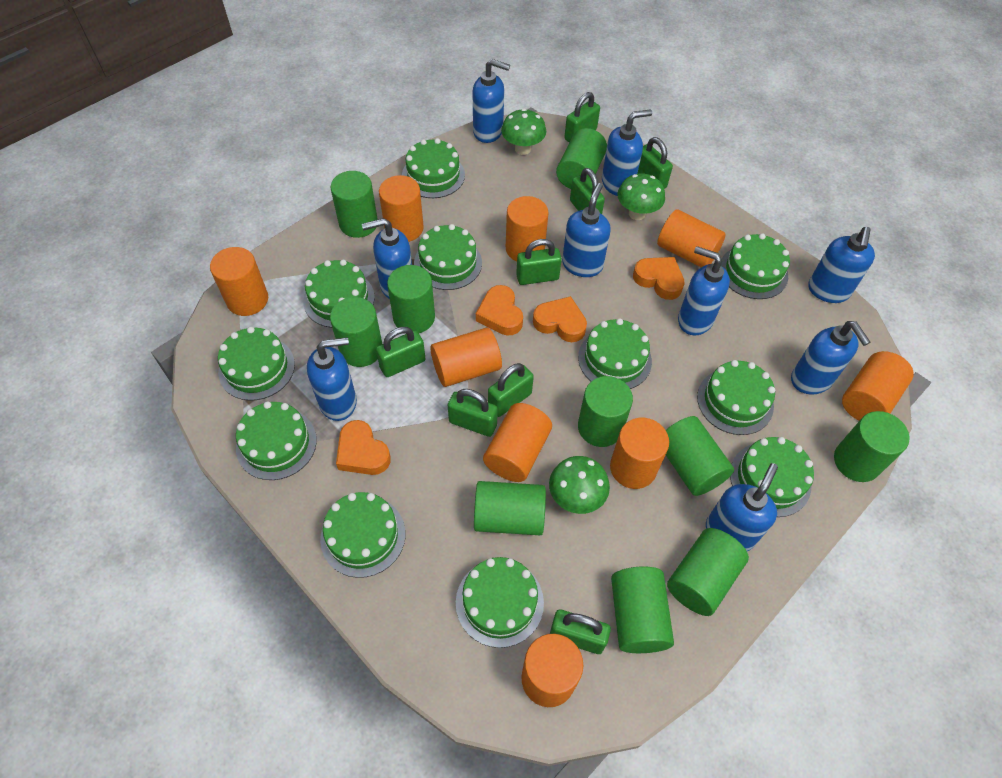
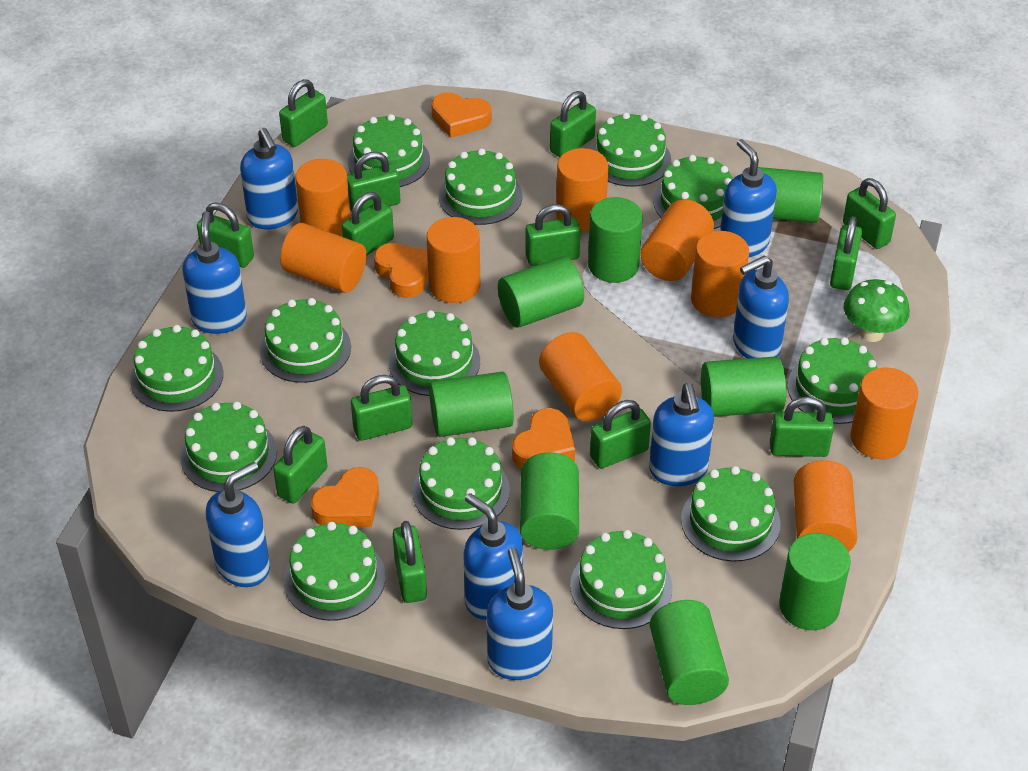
blue soap dispenser: [307,337,357,421] [362,218,412,299] [473,59,510,143] [562,183,611,277] [602,109,652,196] [678,246,730,336] [706,463,778,551] [791,321,870,395] [808,227,875,303] = 9 -> [182,211,247,334] [206,462,270,587] [240,128,298,229] [463,493,523,620] [487,548,553,680] [649,383,714,486] [720,139,777,257] [733,255,789,359] = 8
green cake: [218,327,295,401] [236,401,317,480] [303,260,375,328] [320,492,406,578] [402,138,465,198] [414,224,482,290] [456,557,544,648] [578,318,652,389] [697,360,775,435] [721,233,790,299] [730,437,814,517] = 11 -> [130,325,223,412] [180,402,277,492] [260,298,351,383] [284,522,386,621] [348,114,430,187] [389,310,480,396] [412,437,510,530] [439,148,522,225] [570,530,673,629] [591,112,671,187] [653,155,732,229] [681,466,781,562] [787,337,877,424] = 13
green cylinder: [330,297,382,367] [331,171,378,238] [387,265,435,333] [474,481,546,535] [556,128,607,189] [578,376,633,447] [611,566,674,653] [666,416,734,496] [667,528,749,616] [834,411,909,482] = 10 -> [429,372,514,437] [498,256,584,328] [520,453,579,550] [588,197,643,283] [650,600,729,705] [701,357,786,417] [758,167,823,223] [779,533,851,630] = 8
green mushroom: [501,109,546,155] [549,456,610,514] [617,174,665,220] = 3 -> [843,279,910,342] = 1
green padlock: [376,327,426,377] [448,389,498,437] [488,363,534,417] [516,239,562,285] [550,609,611,654] [564,92,600,143] [570,168,605,214] [637,137,673,189] = 8 -> [197,202,254,268] [273,426,328,503] [279,79,328,147] [342,192,394,255] [347,152,400,212] [351,375,412,441] [393,521,427,603] [525,204,581,266] [550,91,596,157] [590,400,651,469] [770,397,834,457] [830,216,862,290] [843,178,896,249] = 13

